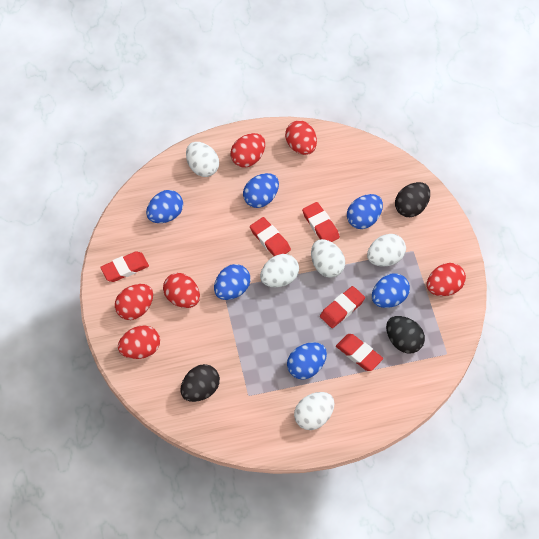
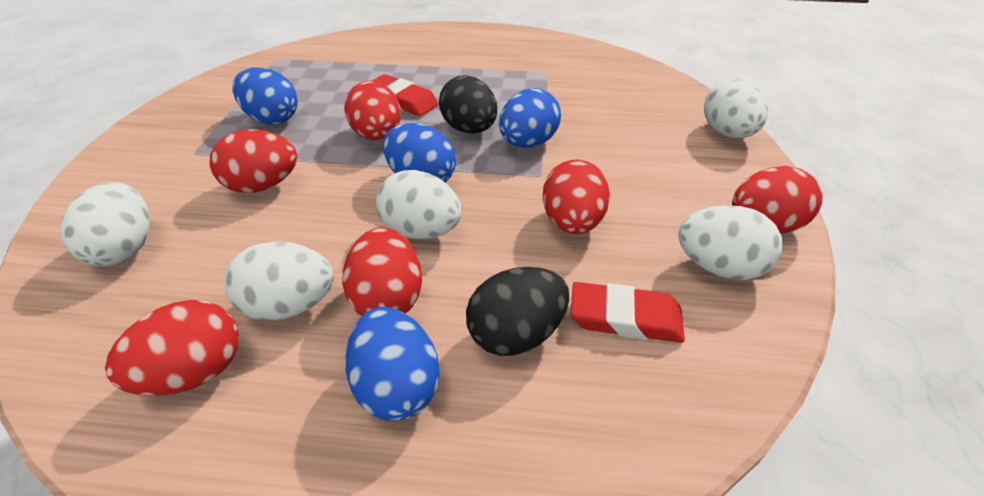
black egg: [180,364,220,402] [386,316,425,354] [395,182,430,217] = 3 -> [439,75,497,133] [466,267,569,356] = 2
blue egg: [146,190,183,223] [214,264,251,300] [243,173,279,208] [287,342,327,380] [347,194,383,229] [372,273,410,308] = 6 -> [232,67,298,125] [345,307,440,421] [383,123,456,183] [499,88,561,148] = 4
red eraser: [100,251,149,282] [250,217,291,256] [302,202,340,242] [320,286,365,328] [336,334,383,371] = 5 -> [372,74,439,116] [570,282,685,343] = 2

